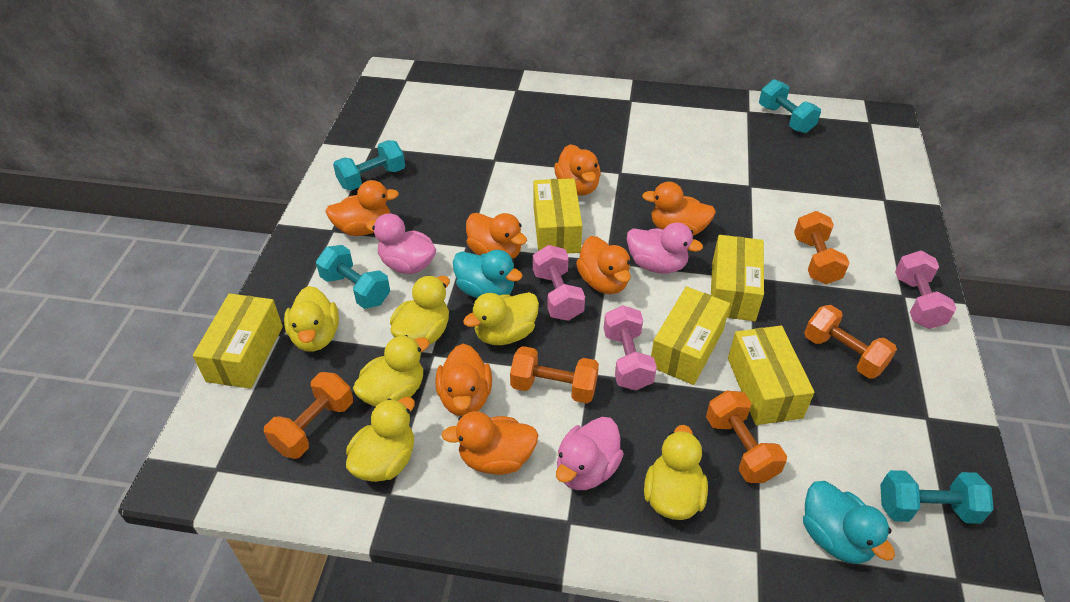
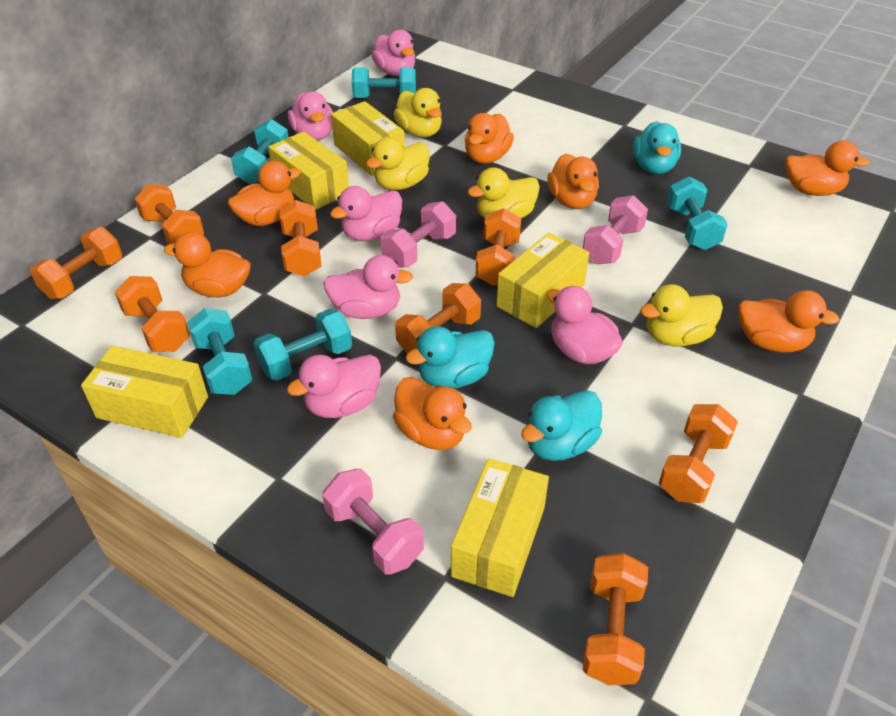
orange dumbbell: [264,372,353,459] [510,346,599,403] [706,391,787,483] [794,211,849,284] [804,305,897,379] = 5 -> [30,227,122,299] [115,276,190,352] [135,184,204,244] [279,200,321,276] [395,283,481,354] [476,208,521,286] [583,553,648,685] [659,404,738,503] = 8
pink duck: [366,213,436,274] [556,417,624,490] [627,223,703,274] = 3 -> [287,355,381,418] [288,91,333,141] [324,255,413,319] [330,186,402,241] [372,30,415,76] [546,286,623,364] = 6
turquoise duck: [453,250,523,298] [803,481,895,564] = 2 -> [406,326,495,389] [521,390,602,461] [633,121,681,174] = 3
turquoise dumbbell: [316,245,390,309] [333,140,405,190] [759,79,821,133] [880,470,994,524] = 4 -> [187,308,252,395] [231,119,289,185] [254,309,352,381] [352,67,416,98] [667,177,728,250] = 5
yellow duck: [284,286,339,352] [346,397,415,482] [353,335,430,407] [390,276,450,344] [463,292,539,345] [644,425,708,520] = 6 -> [366,137,430,190] [394,88,442,137] [467,167,540,218] [640,284,723,346] = 4

